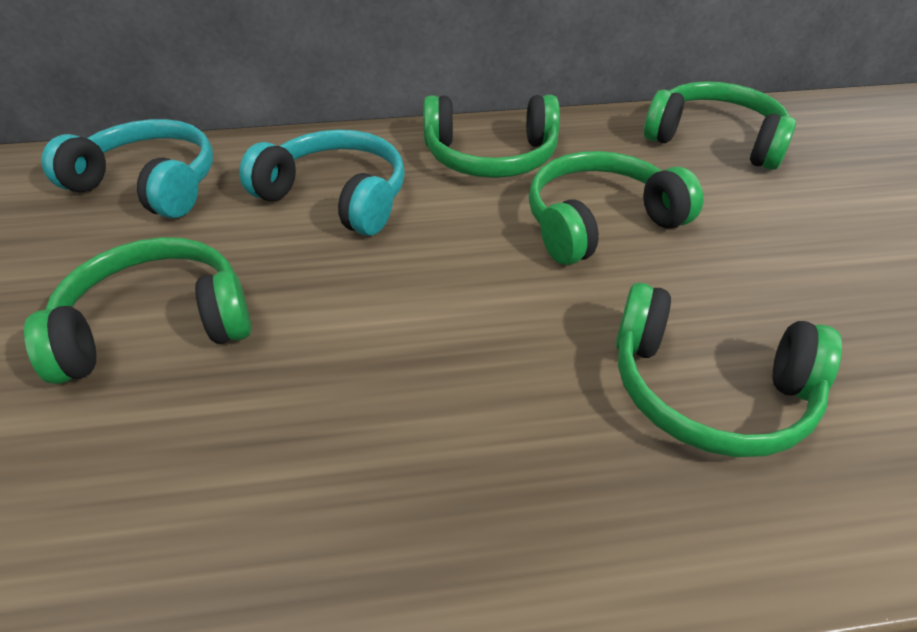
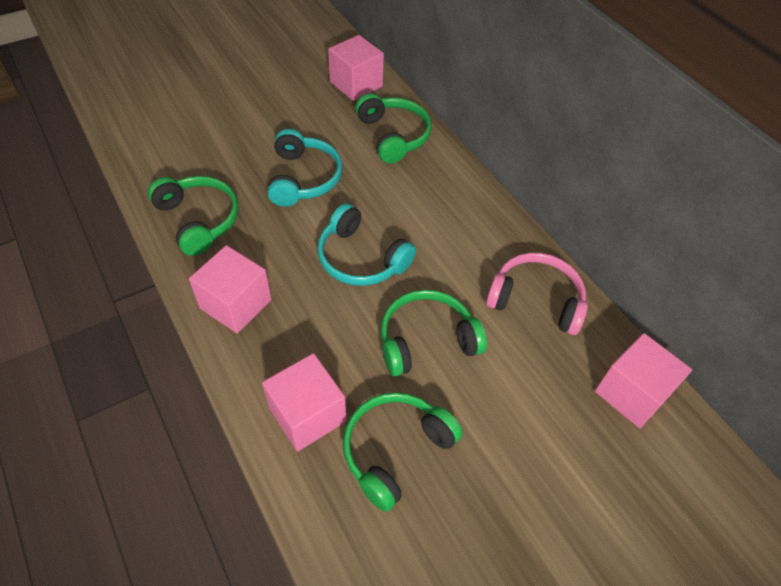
green headphones: [24,237,251,384] [423,95,560,178] [529,151,703,265] [616,283,842,457] [644,81,796,170] = 5 -> [148,176,239,256] [343,392,463,512] [355,93,431,164] [380,290,487,377] = 4
pink cube: none = 0 -> [189,245,272,334] [262,353,346,452] [328,35,384,101] [595,333,692,428] = 4
pink headphones: none = 0 -> [486,253,588,335] = 1

